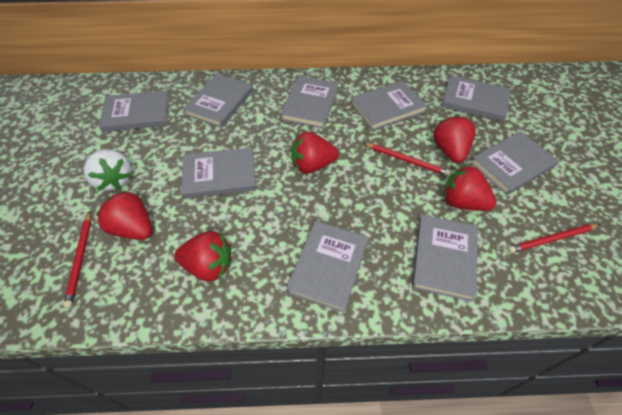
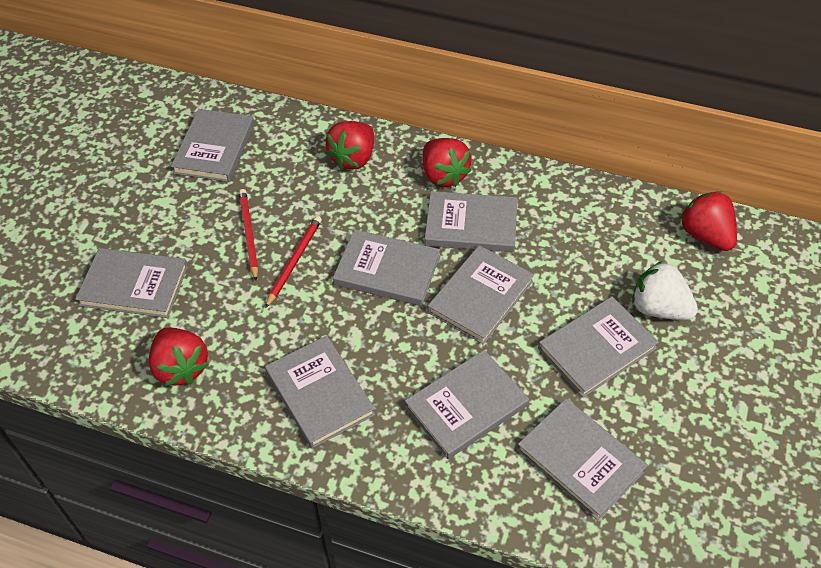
red pencil: [63,211,91,308] [363,143,451,176] [508,224,600,253] = 3 -> [239,189,258,281] [265,216,322,308] = 2
red strawberry: [96,190,152,240] [174,231,231,281] [291,132,339,174] [433,115,476,163] [443,165,496,211] = 5 -> [148,328,209,386] [325,121,374,170] [423,138,472,187] [680,191,737,251] = 4

